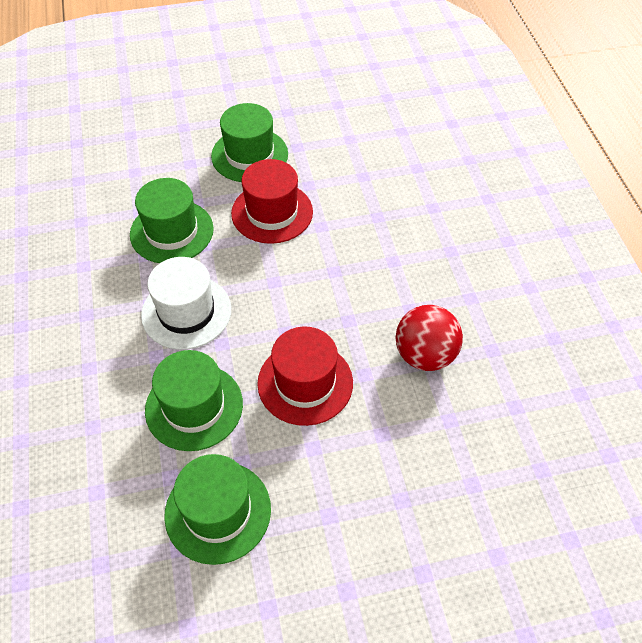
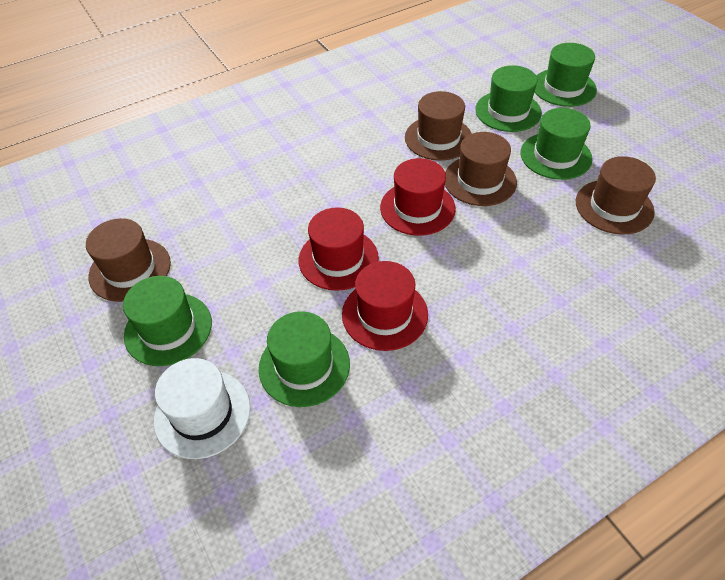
brown hat: none = 0 -> [86,218,171,302] [405,91,472,161] [445,132,517,206] [576,156,656,235] = 4
green hat: [130,178,214,263] [145,350,243,451] [164,454,271,565] [211,103,288,182] = 4 -> [123,276,212,366] [259,311,350,407] [475,65,542,132] [521,108,593,180] [535,43,597,107] = 5
red ball: [396,305,463,371] = 1 -> none = 0
red hat: [231,159,313,244] [257,326,353,426] = 2 -> [299,207,379,291] [342,261,428,351] [380,158,456,236] = 3

